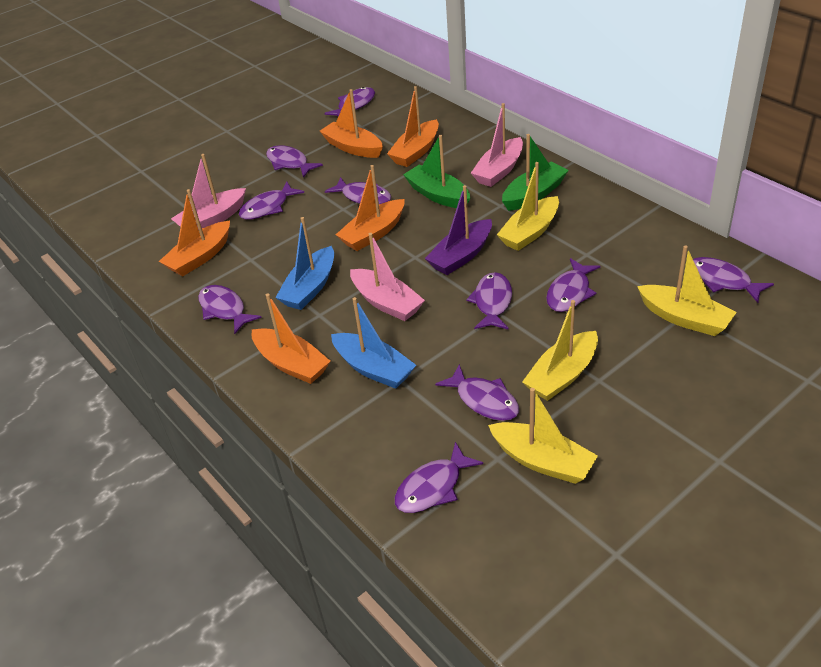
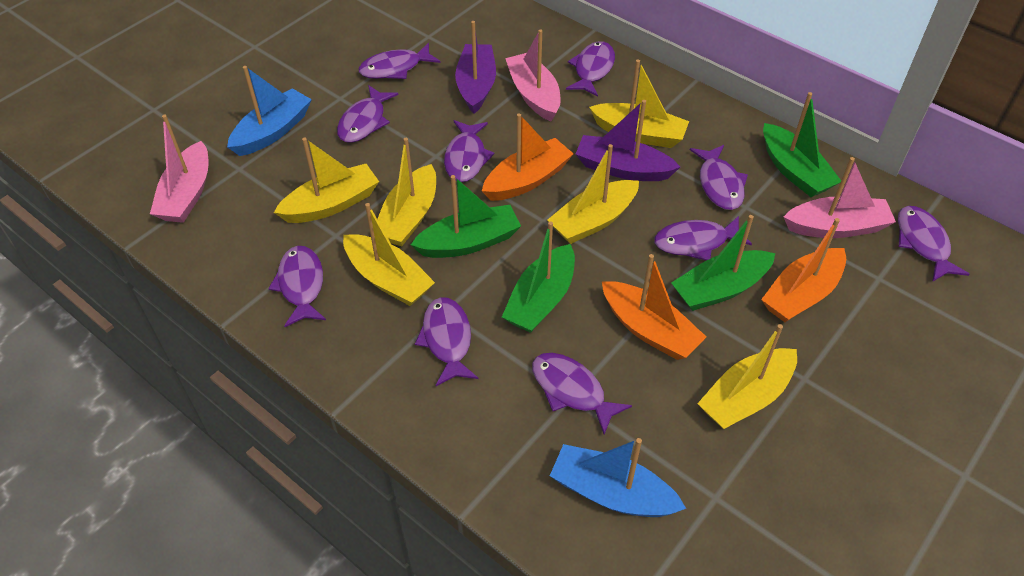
green boat: [403,135,470,208] [502,134,569,211] = 2 -> [411,175,521,258] [502,221,575,333] [671,215,776,311] [763,92,841,197] = 4
orange boat: [159,189,230,276] [252,294,330,384] [320,89,383,158] [336,165,405,251] [387,86,439,167] = 5 -> [482,113,574,201] [602,254,706,360] [761,218,846,322] = 3
purple boat: [425,185,492,275] = 1 -> [455,21,496,114] [576,100,680,181] = 2
yellow boat: [488,388,598,484] [497,162,559,251] [522,300,598,401] [637,245,737,336] = 4 -> [274,138,379,223] [343,203,435,306] [377,138,436,246] [547,144,639,244] [589,59,689,148] [697,324,797,429] = 6

